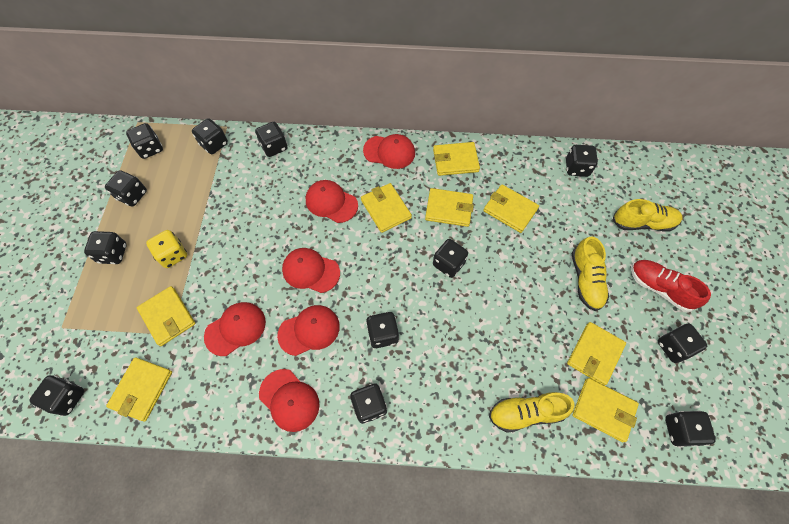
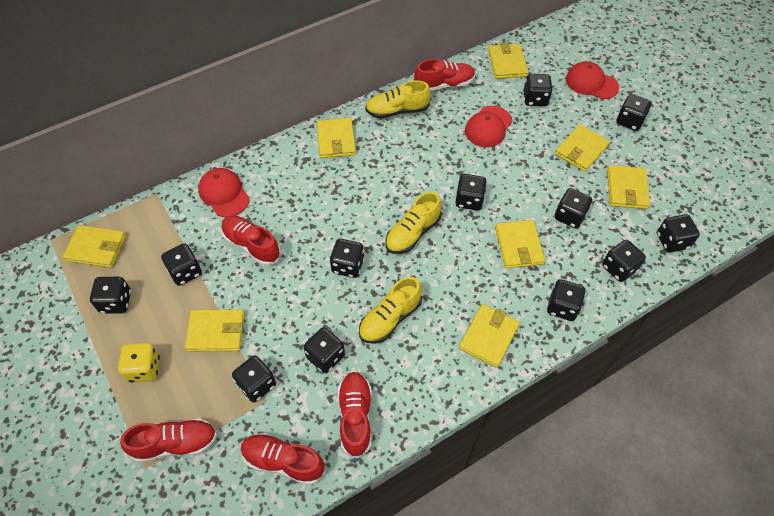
red cap: [204,302,266,356] [259,369,320,432] [277,305,340,356] [282,248,340,293] [305,180,358,223] [363,134,415,169] = 6 -> [198,168,250,217] [465,106,512,147] [566,61,619,99] = 3
red shoe: [631,260,711,312] = 1 -> [120,418,217,463] [221,216,281,266] [241,433,325,485] [338,372,372,458] [414,59,476,91] = 5

